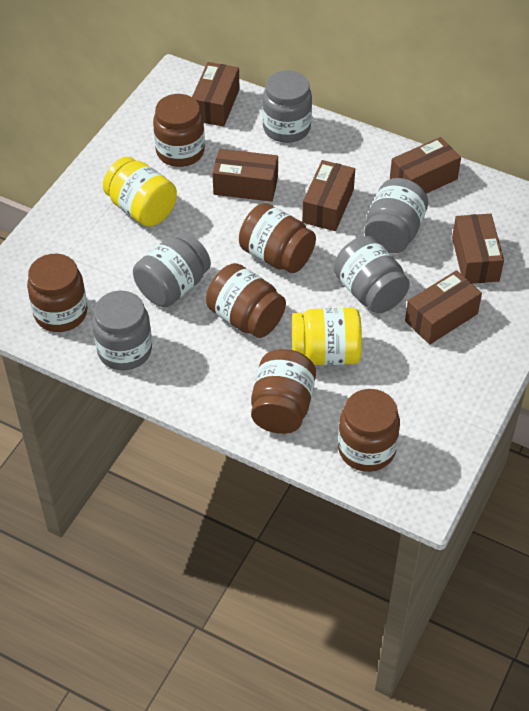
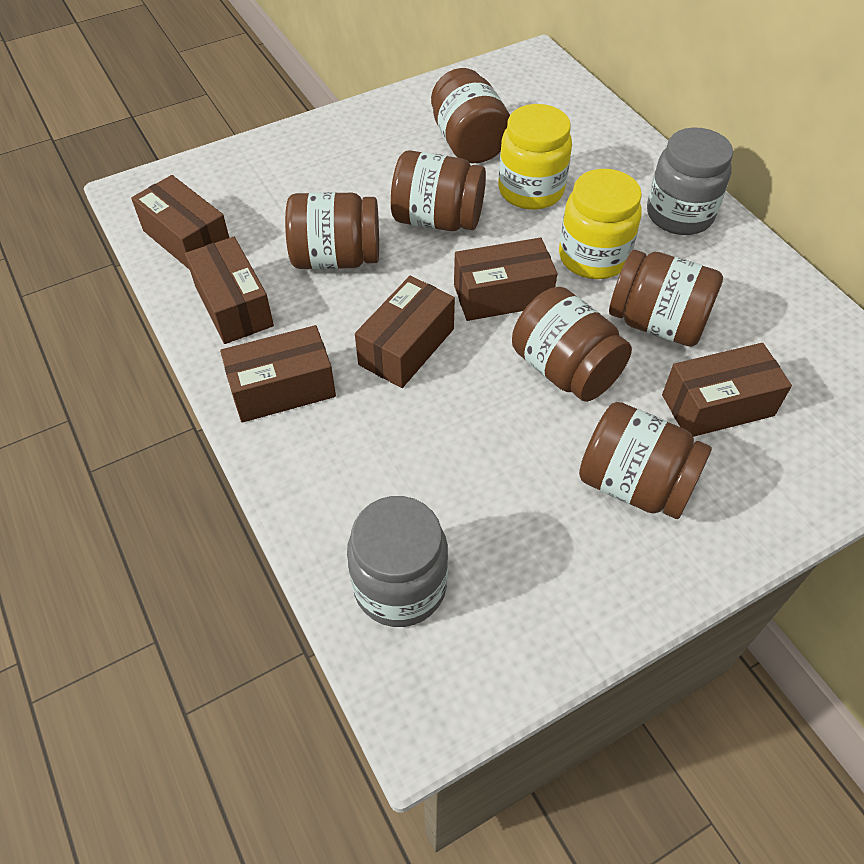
grey jar: [92,291,152,370] [133,232,211,307] [262,70,312,143] [334,236,410,313] [364,178,428,253] = 5 -> [347,496,448,627] [647,127,733,235] = 2

